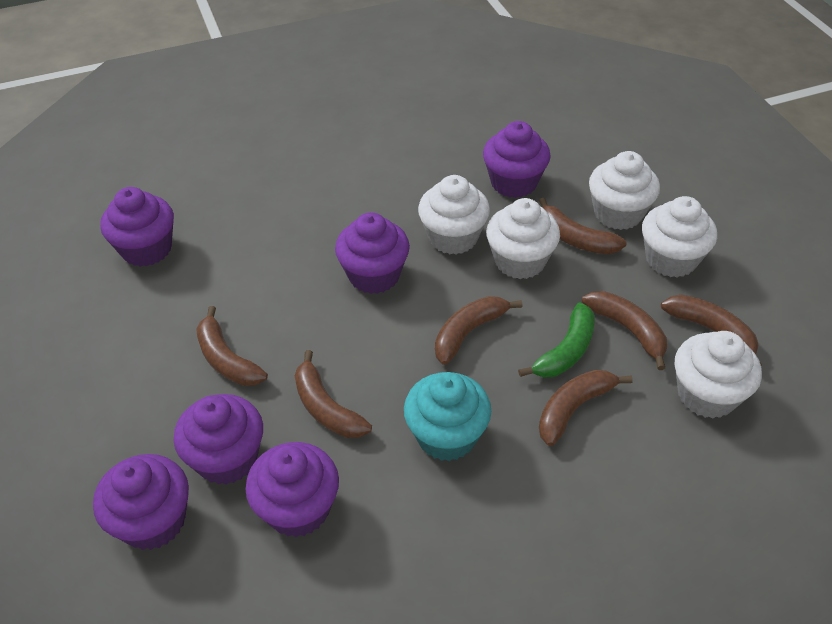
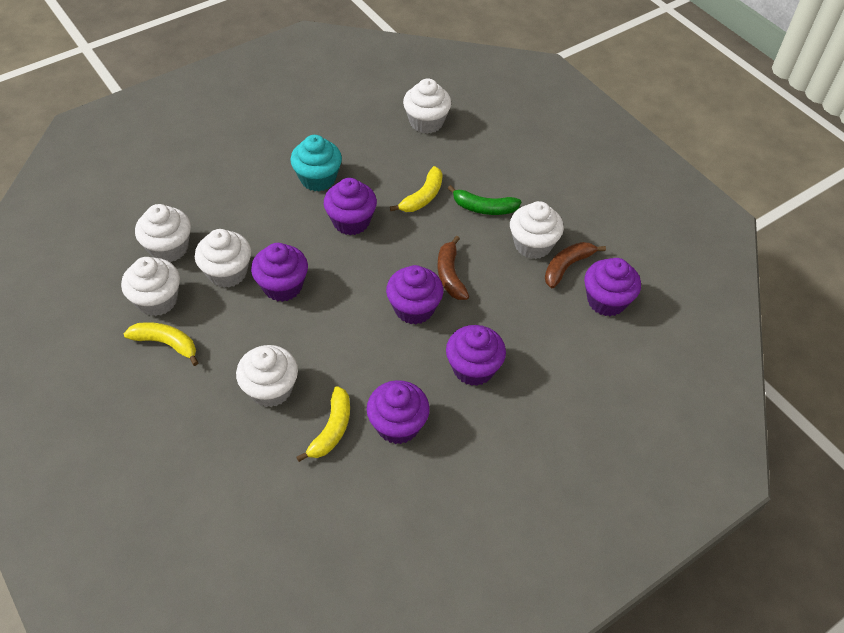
brown banana: [196,306,268,386] [295,350,372,438] [435,296,522,365] [539,198,627,254] [539,370,633,446] [582,291,667,370] [661,295,762,366] = 7 -> [438,236,469,300] [545,242,606,288] = 2
white cupcake: [418,175,490,254] [486,198,560,279] [589,151,660,230] [642,196,717,278] [675,331,762,418] = 5 -> [121,257,180,316] [135,204,191,262] [195,229,251,288] [236,345,298,407] [403,79,451,134] [510,201,564,259] = 6
yellow banana: none = 0 -> [124,322,199,366] [297,386,350,462] [390,166,443,212] = 3

